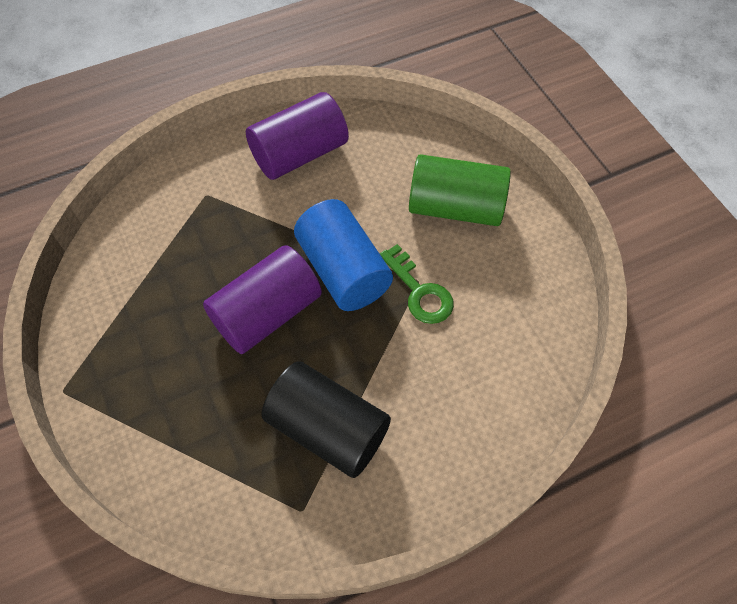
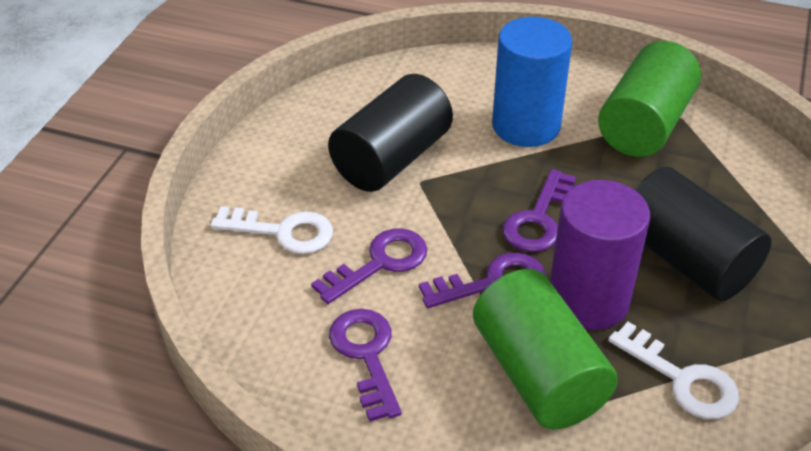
black cylinder: [262,361,391,478] = 1 -> [328,74,453,192] [635,167,772,301] = 2
green cylinder: [409,154,511,226] = 1 -> [473,269,618,430] [598,41,701,157] = 2
green key: [380,244,454,324] = 1 -> none = 0
purple cylinder: [203,245,322,354] [246,92,349,180] = 2 -> [550,180,650,330] = 1
purple key: none = 0 -> [311,228,427,304] [329,309,402,422] [419,253,546,308] [503,169,576,252] = 4
white key: none = 0 -> [210,206,333,254] [608,322,739,419] = 2

